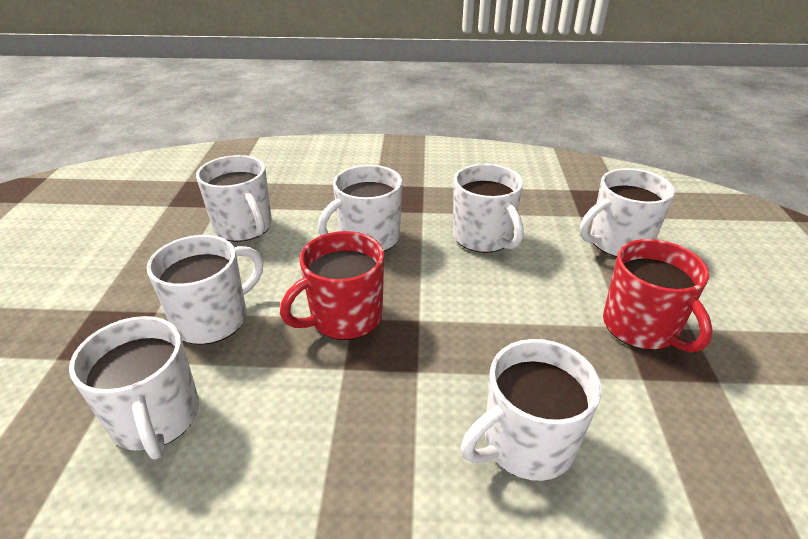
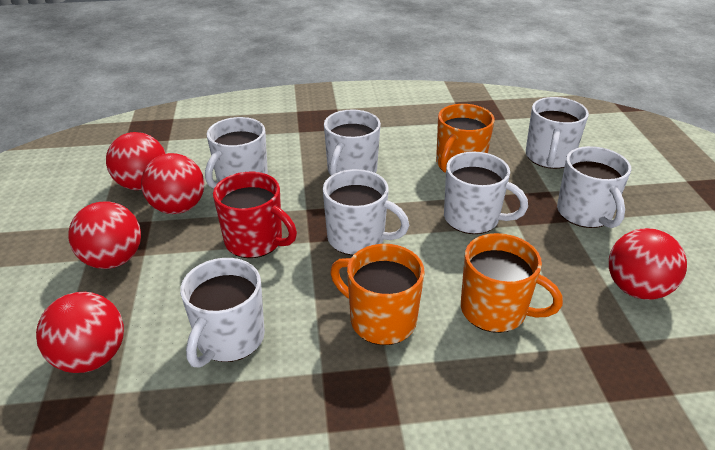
orange mug: none = 0 -> [330,244,425,345] [436,104,495,173] [461,233,563,333] = 3
red ball: none = 0 -> [36,292,124,373] [68,201,141,269] [106,132,166,190] [141,153,204,214] [609,228,687,300] = 5
red mug: [280,231,384,340] [603,239,713,352] = 2 -> [213,172,297,258] = 1

